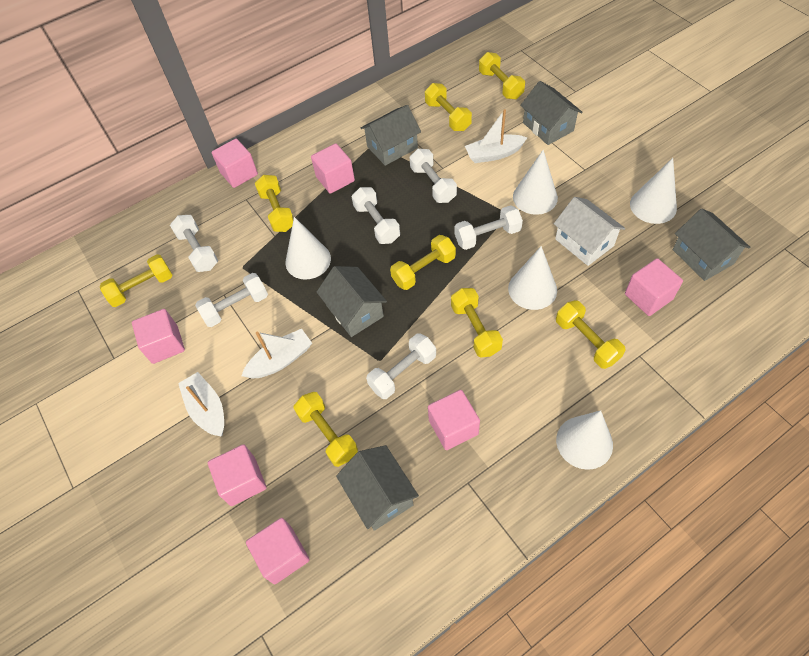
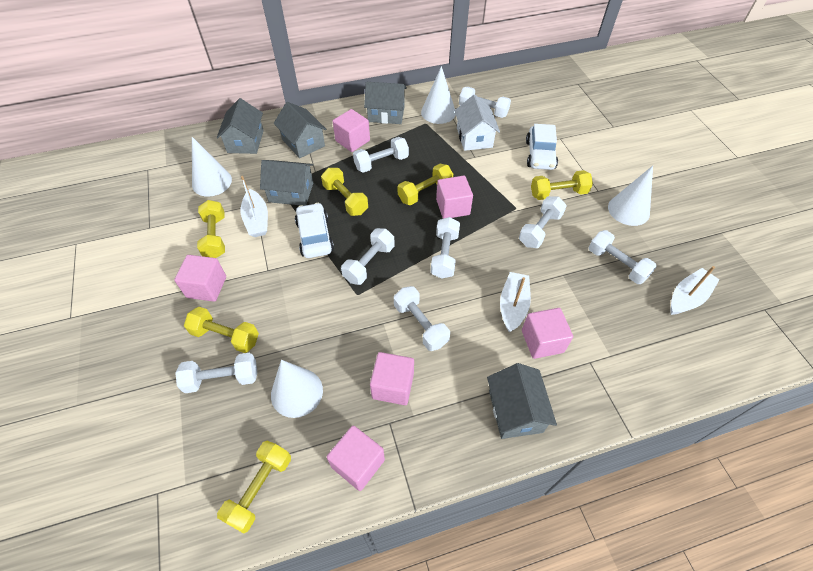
pink cube: [132,309,185,364] [208,444,266,506] [212,139,258,188] [246,518,310,584] [311,143,355,194] [428,390,480,450] [625,258,683,316] = 7 -> [174,255,226,302] [327,425,385,491] [333,109,370,152] [370,352,414,405] [436,176,473,219] [522,308,573,359] = 6
white car: none = 0 -> [295,203,334,258] [526,124,558,170] = 2
white cone: [285,217,331,280] [508,246,557,310] [513,150,558,215] [556,410,613,470] [630,158,677,224] = 5 -> [192,137,232,197] [271,360,323,418] [421,66,456,124] [608,166,653,226] = 4
white dumbbell: [170,215,218,272] [195,273,268,327] [352,187,400,244] [366,333,436,399] [410,149,457,203] [455,205,523,250] = 6 -> [175,353,257,393] [341,228,394,285] [353,137,409,173] [394,286,450,351] [431,217,460,279] [459,87,511,118] [519,196,566,248] [588,230,657,284] = 8
yellow dumbbell: [100,254,173,307] [255,175,294,232] [293,392,358,467] [390,235,456,290] [425,83,472,131] [451,288,503,357] [479,52,525,99] [556,300,625,369] = 8 -> [184,307,259,353] [197,200,225,258] [217,441,291,533] [321,168,368,216] [398,164,453,205] [531,170,593,200] = 6

